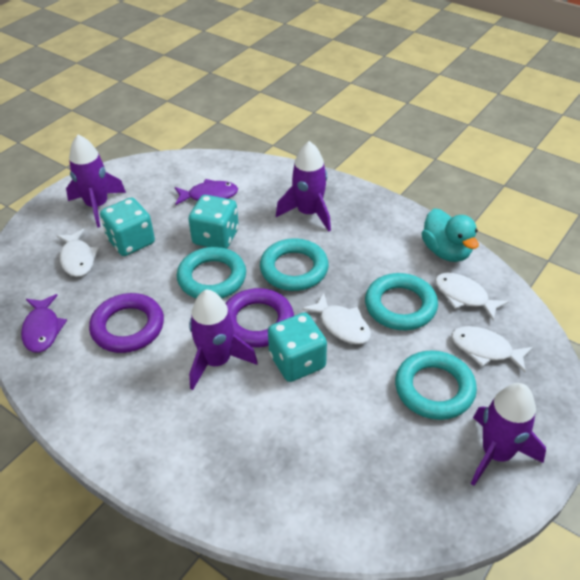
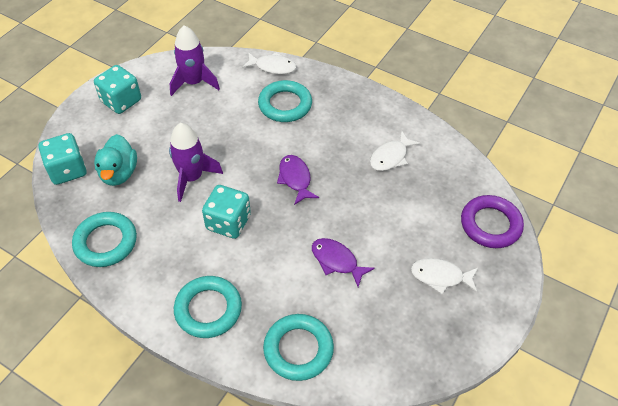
purple ring: [89,293,164,353] [225,288,294,347] = 2 -> [461,195,524,248] = 1
purple rocket: [66,135,126,228] [189,289,258,390] [276,141,331,231] [471,383,546,486] = 4 -> [169,123,223,202] [170,25,220,96] = 2
white fish: [56,228,100,277] [302,293,371,344] [435,273,509,321] [451,326,533,372] = 4 -> [242,52,296,74] [370,131,420,171] [411,258,478,294] = 3

